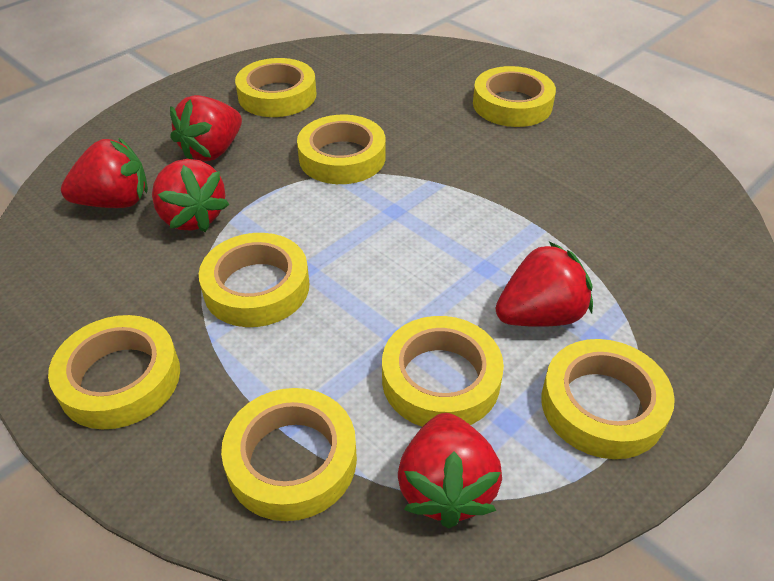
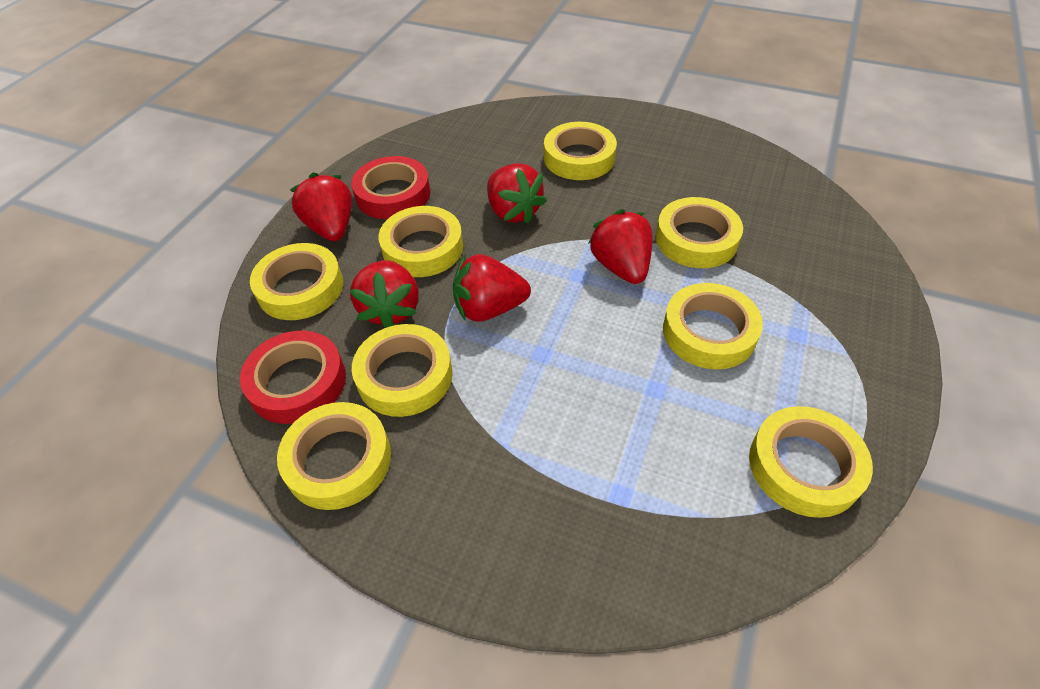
red tape: none = 0 -> [240,331,346,424] [351,156,430,219] = 2

